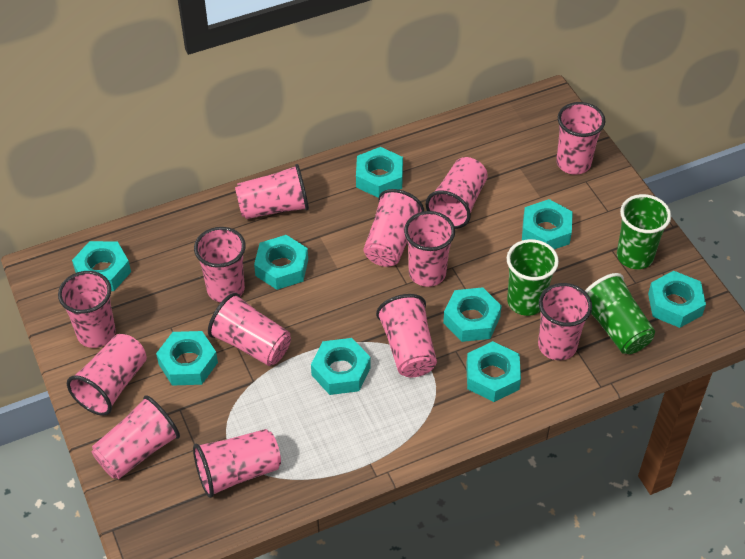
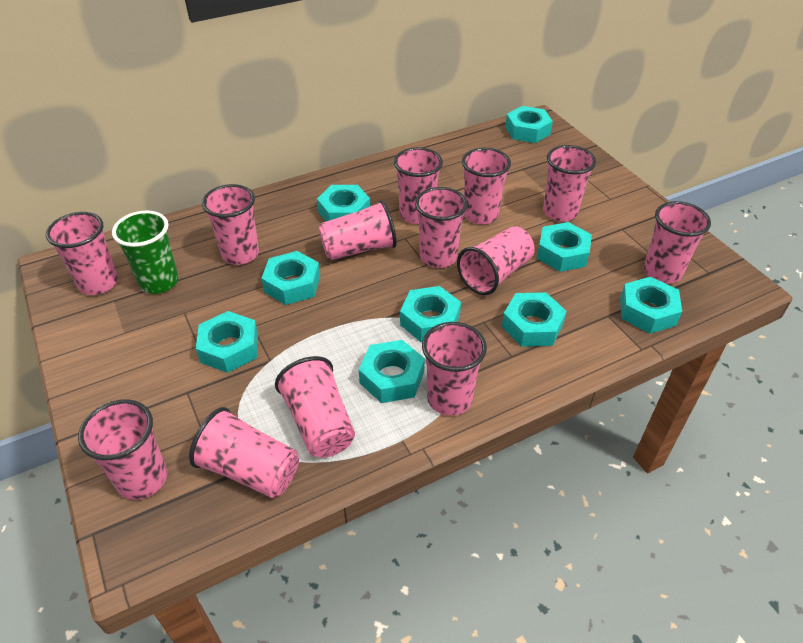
green cup: [507,239,559,316] [585,273,655,354] [617,194,671,269] = 3 -> [112,210,179,294] = 1

